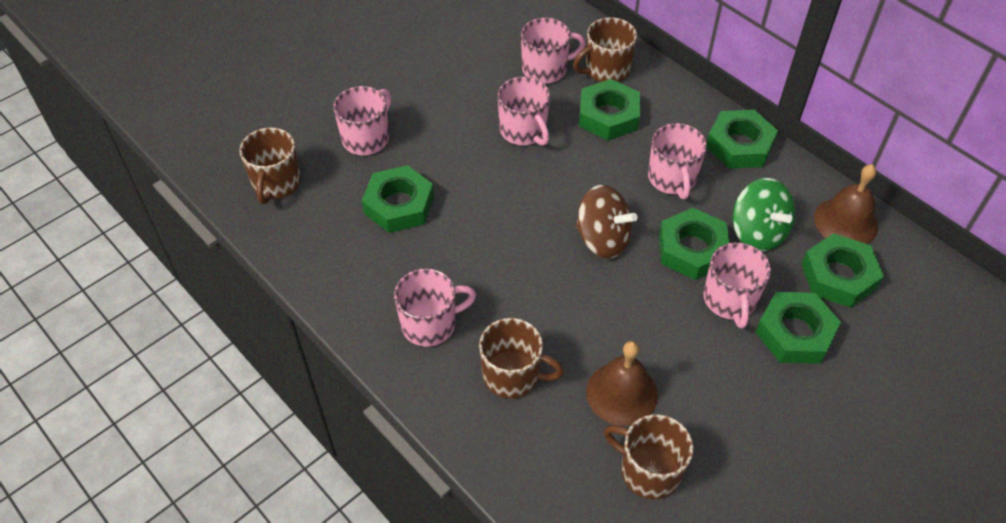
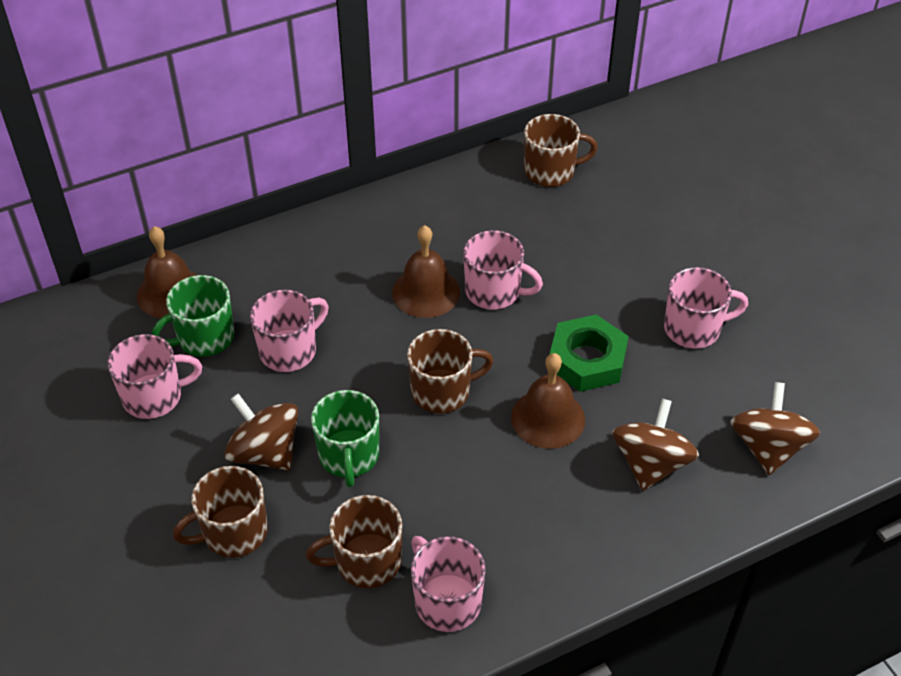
brown bell: [586,341,658,426] [814,164,878,244] = 2 -> [137,226,197,318] [392,225,460,318] [511,353,585,449] = 3
brown spinning top: [575,185,637,259] = 1 -> [224,393,298,471] [612,399,699,491] [730,382,820,475] = 3
green mug: none = 0 -> [152,275,235,357] [311,390,379,487] = 2
green nut: [362,165,434,233] [579,79,640,141] [659,207,729,280] [707,110,778,169] [756,292,841,364] [802,233,884,308] = 6 -> [550,314,629,392] = 1
green spinning top: [733,178,795,252] = 1 -> none = 0
pink mug: [333,86,391,155] [394,268,476,347] [498,76,550,146] [521,18,586,84] [648,123,707,199] [704,242,771,329] = 6 -> [108,334,202,419] [250,290,328,372] [411,536,486,632] [463,230,543,309] [664,267,748,348] = 5

